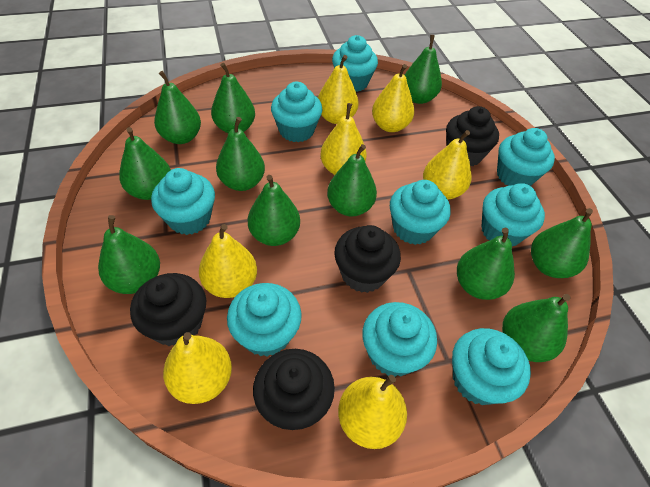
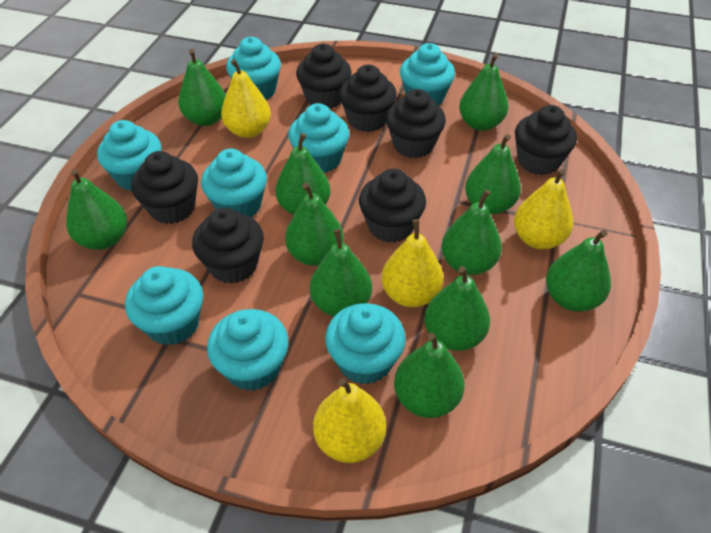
black cupcake: [130,273,206,346] [253,349,335,430] [334,225,401,293] [446,106,499,166] = 4 -> [131,151,198,224] [192,208,264,284] [296,44,352,109] [339,65,397,132] [359,169,426,243] [386,89,446,158] [515,105,577,175] = 7
turquoise cupcake: [151,168,215,235] [227,283,302,357] [271,82,323,142] [332,35,378,92] [362,302,437,376] [390,180,451,245] [452,328,531,405] [481,183,545,246] [497,128,555,186] = 9 -> [97,120,162,191] [125,266,203,345] [201,149,267,217] [207,309,289,391] [226,37,281,100] [288,103,349,173] [325,303,406,384] [400,43,455,106] = 8
yellow pear: [163,332,232,404] [199,224,257,298] [318,55,359,124] [320,103,367,175] [338,375,407,449] [372,64,414,132] [423,130,471,200] = 7 -> [221,59,271,138] [313,378,386,463] [381,219,443,307] [514,169,573,250] = 4

